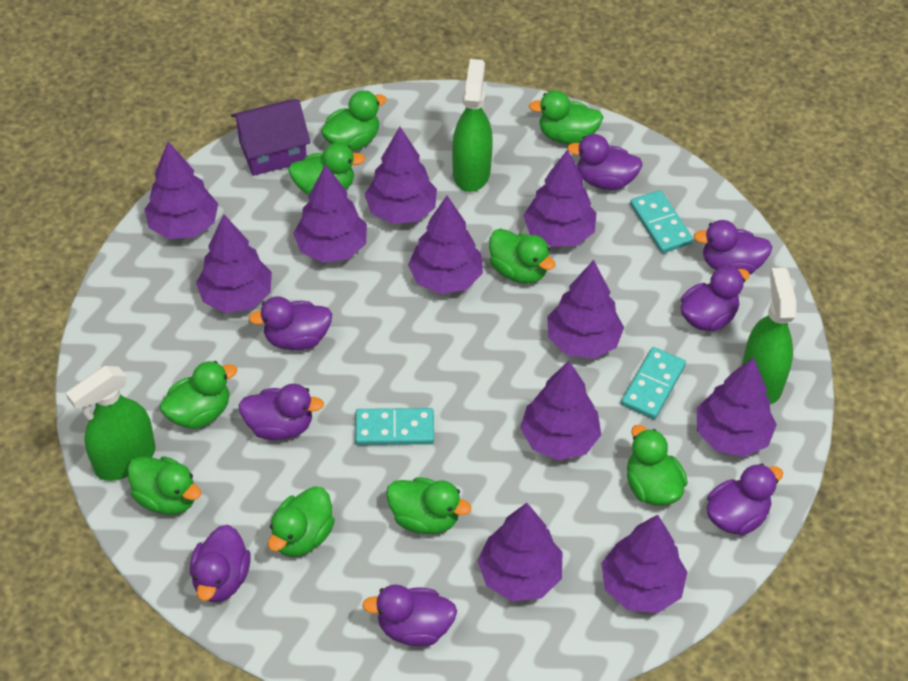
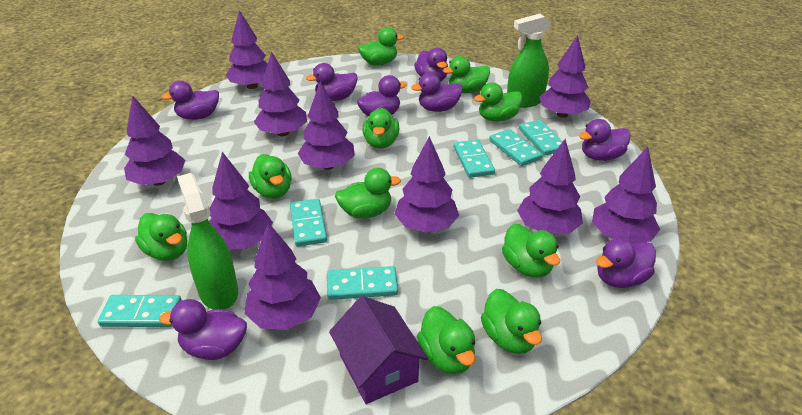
green duck: [127,456,201,515] [160,361,237,429] [268,486,335,557] [288,143,365,195] [321,91,387,151] [386,477,471,534] [489,229,555,284] [529,90,603,144] [627,425,688,506] = 9 -> [135,213,187,261] [249,154,292,199] [335,168,401,219] [358,27,404,66] [363,108,399,149] [417,306,475,374] [443,56,490,93] [474,83,523,122] [481,289,542,354] [502,224,560,278] = 10
green spray bottle: [66,366,155,481] [452,59,493,192] [742,268,796,404] = 3 -> [177,173,238,310] [507,14,551,108] = 2
purple tree: [144,142,218,239] [196,214,272,313] [293,164,367,263] [364,127,437,224] [408,196,483,294] [477,503,562,601] [520,361,601,460] [523,149,597,247] [547,260,624,359] [601,515,688,613] [697,357,777,457] = 11 -> [124,96,185,186] [209,152,273,249] [226,10,268,89] [244,222,321,330] [254,51,307,136] [298,81,355,170] [394,136,459,233] [517,139,583,234] [539,35,591,118] [592,147,660,244] = 10
turquoise domino: [355,408,434,445] [621,347,686,419] [630,190,693,253] = 3 -> [98,295,182,327] [290,199,327,247] [327,266,398,300] [454,140,495,178] [489,129,543,166] [519,120,563,155] = 6

